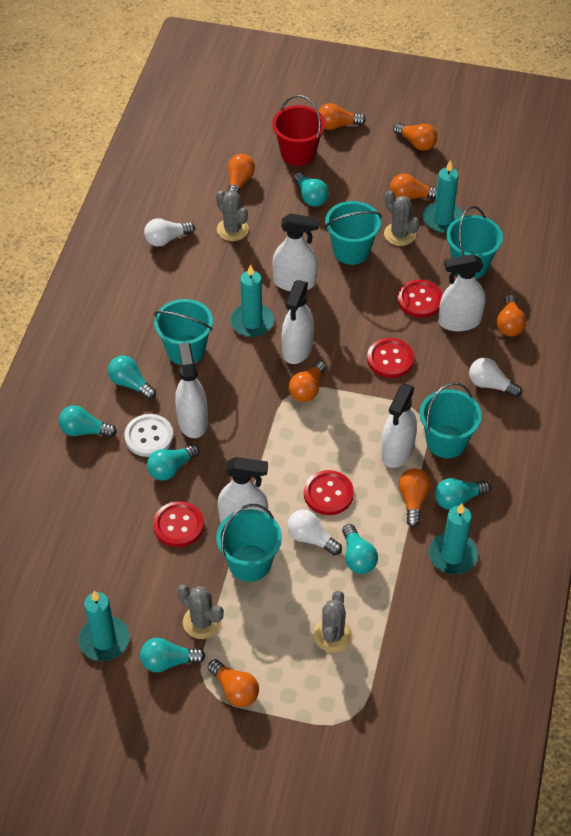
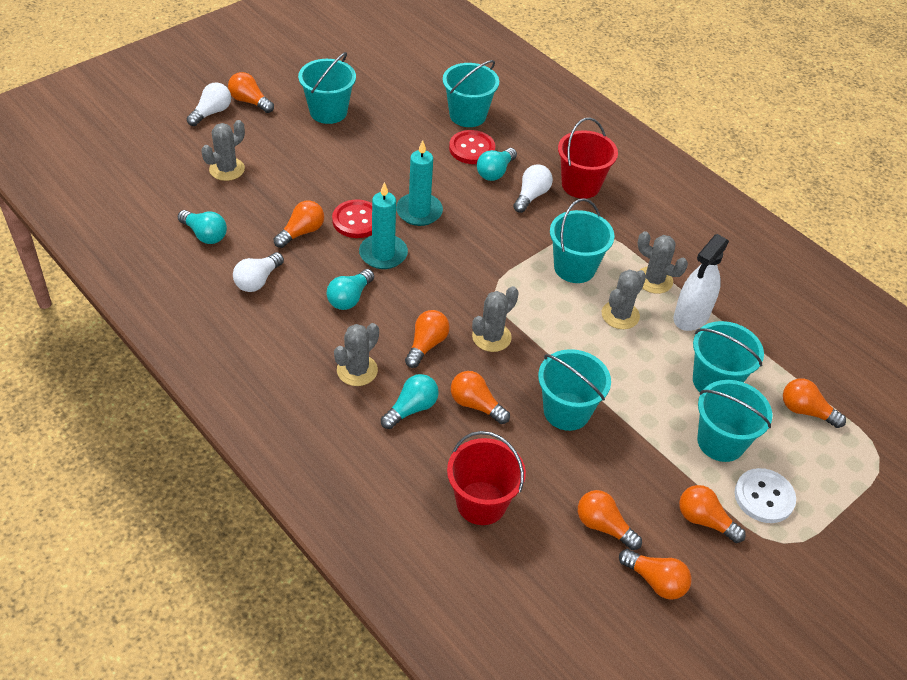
grey cactus: [177,585,224,639] [216,191,249,241] [313,591,352,653] [384,190,420,246] = 4 -> [201,120,245,181] [334,323,379,386] [472,286,519,352] [602,269,646,329] [638,231,688,294] = 5
red bucket: [272,95,325,166] = 1 -> [447,431,526,525] [558,118,618,199] = 2
red button: [153,501,204,547] [304,470,354,515] [367,338,414,378] [397,280,443,318] = 4 -> [332,200,372,238] [449,130,495,164] = 2
turquoise bucket: [154,299,213,365] [216,504,282,582] [325,201,382,265] [420,382,482,458] [446,206,503,279] = 5 -> [298,52,356,124] [443,60,499,127] [538,349,611,431] [550,198,615,283] [693,321,764,392] [697,380,772,462] = 6
turquoise candle: [78,591,129,661] [230,264,274,337] [423,160,463,233] [429,503,478,574] = 4 -> [359,182,408,269] [396,140,443,226] = 2
turquoise light bulb: [58,405,117,437] [108,356,156,400] [140,638,205,672] [147,444,200,481] [294,172,329,207] [342,524,378,574] [435,478,490,510] = 7 -> [178,210,227,244] [327,269,374,310] [381,374,439,429] [477,148,517,181] = 4
white spray bottle: [175,342,208,438] [218,457,268,523] [272,213,319,291] [282,280,314,364] [381,384,417,468] [439,254,485,331] = 6 -> [673,234,729,331] = 1

